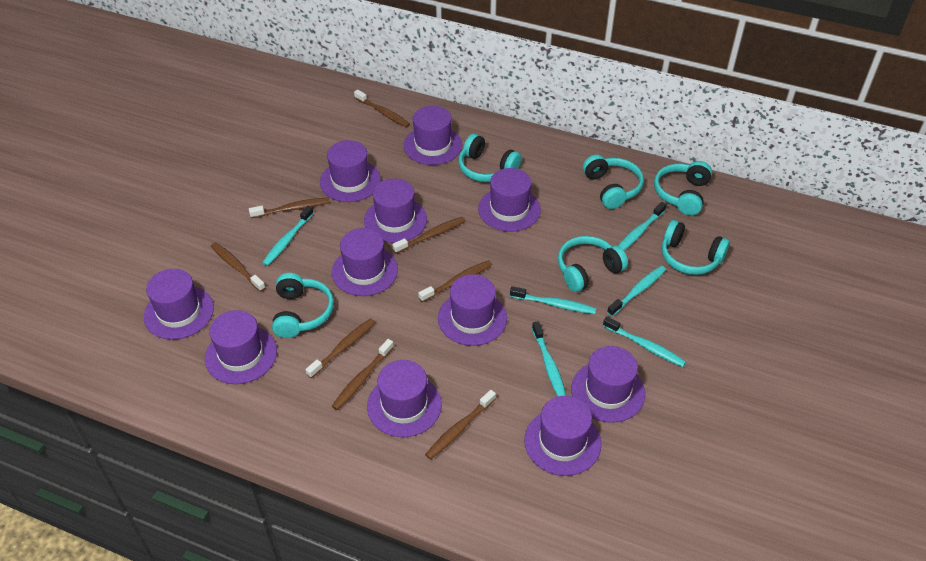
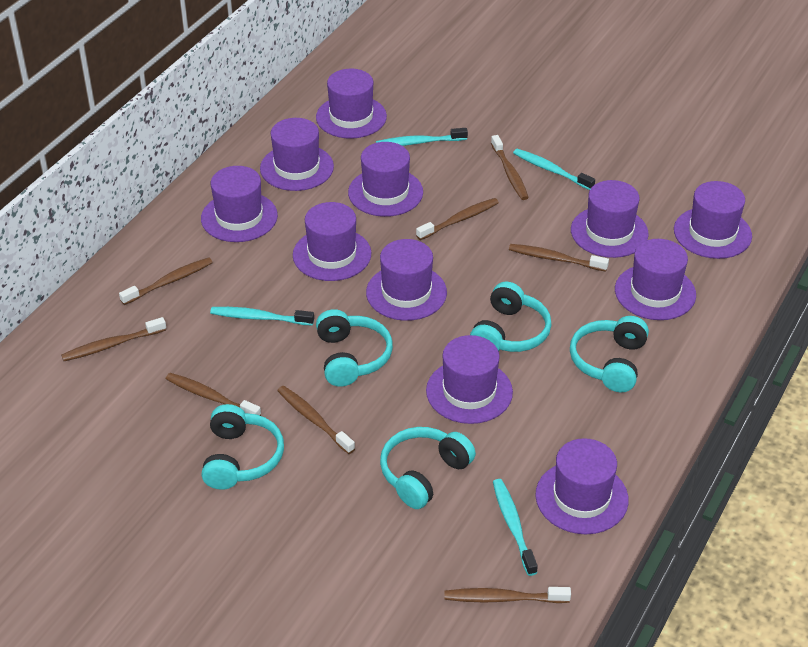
turquoise headphones: [272,273,334,338] [458,134,522,182] [558,236,628,292] [583,155,644,209] [654,161,712,215] [662,220,730,275] = 6 -> [201,404,284,490] [316,309,393,387] [380,427,476,509] [470,282,551,352] [570,316,649,392] = 5
turquoise toothbrush: [262,206,314,266] [510,286,596,314] [532,321,566,396] [603,316,686,367] [607,266,666,316] [618,202,667,250] = 6 -> [210,307,314,326] [376,128,468,146] [493,479,538,576] [513,149,595,190] = 4

